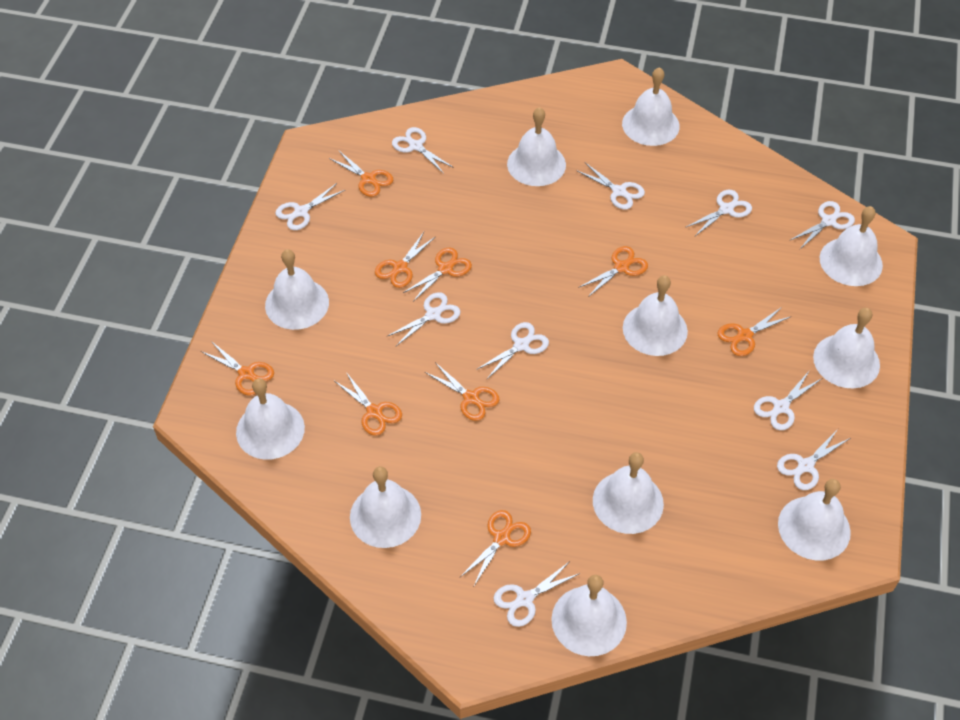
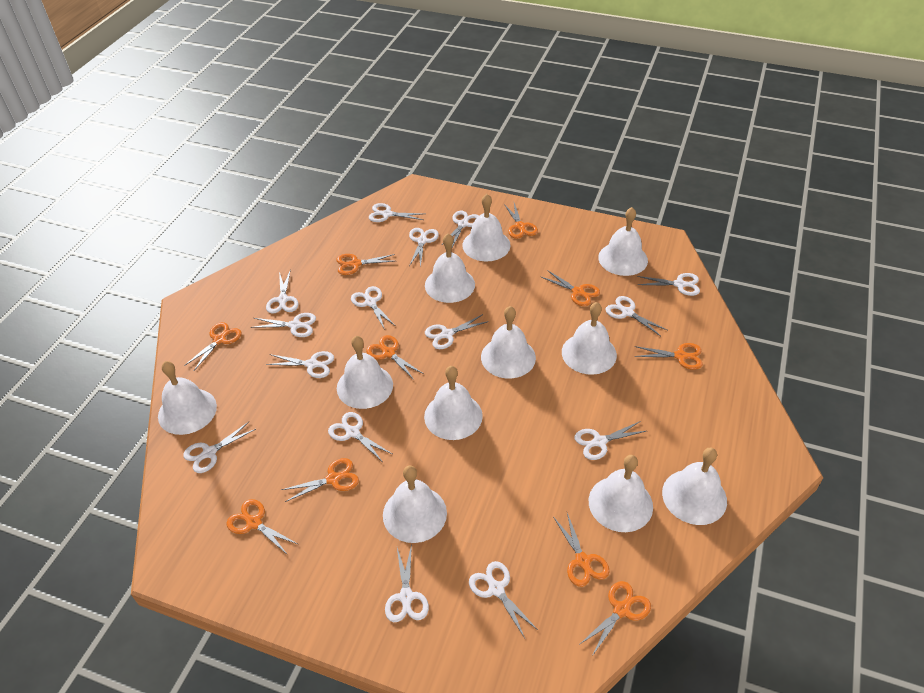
orange scissors: [201,341,274,396] [329,151,393,197] [335,372,402,436] [375,232,436,288] [403,248,472,302] [425,362,500,421] [460,510,531,586] [578,246,648,297] [717,307,792,356] = 9 -> [184,322,242,371] [226,499,298,555] [281,458,359,502] [336,254,395,275] [366,335,424,380] [504,203,538,239] [541,270,600,306] [554,513,610,587] [580,581,651,656] [635,343,703,370] = 10
white scissors: [275,183,345,230] [386,292,461,346] [392,127,454,174] [476,322,549,379] [494,561,580,627] [576,163,645,209] [686,190,752,236] [754,370,821,430] [777,429,850,490] [789,201,855,249] = 10 -> [183,422,256,473] [251,313,316,337] [266,269,299,314] [266,351,334,378] [328,412,392,462] [351,286,394,330] [369,203,424,222] [385,544,429,622] [409,228,439,268] [425,314,489,349] [442,211,479,247] [469,561,538,638] [575,421,646,460] [605,296,667,336] [637,273,700,296] = 15

